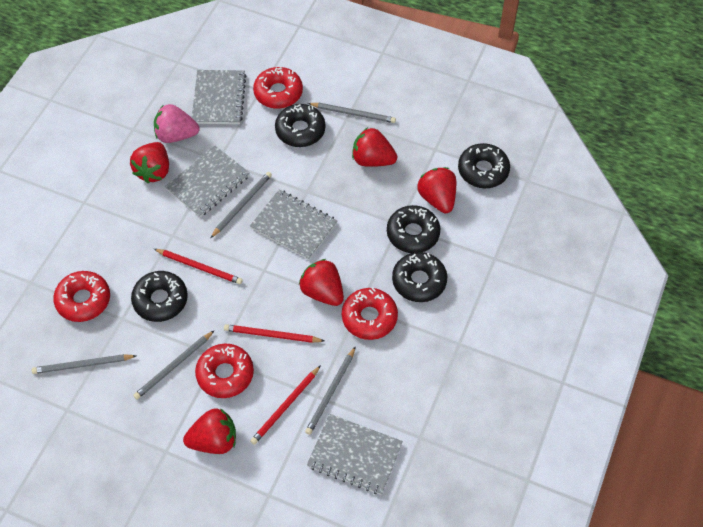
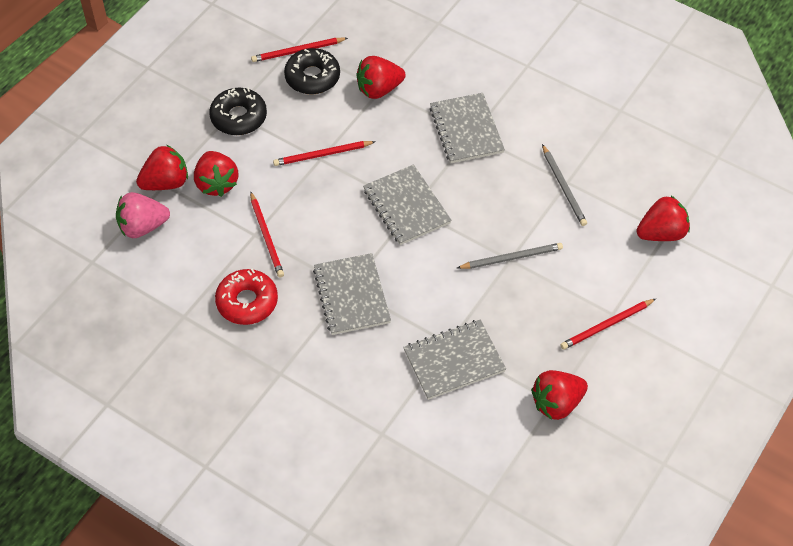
black donut: [131,271,188,322] [275,104,326,147] [387,205,440,253] [392,252,447,302] [458,143,510,188] = 5 -> [209,87,267,135] [284,48,340,94] = 2
grey pencil: [32,354,136,374] [133,330,215,400] [211,172,272,238] [305,346,356,435] [308,103,396,123] = 5 -> [457,243,563,269] [542,144,587,226] = 2
red donut: [53,271,110,322] [195,344,254,398] [253,67,303,109] [342,287,398,340] = 4 -> [215,268,278,325] = 1
red pencil: [154,249,243,284] [224,324,324,343] [250,365,321,445] = 3 -> [250,191,284,277] [251,38,348,62] [273,141,376,166] [560,299,656,350] = 4

